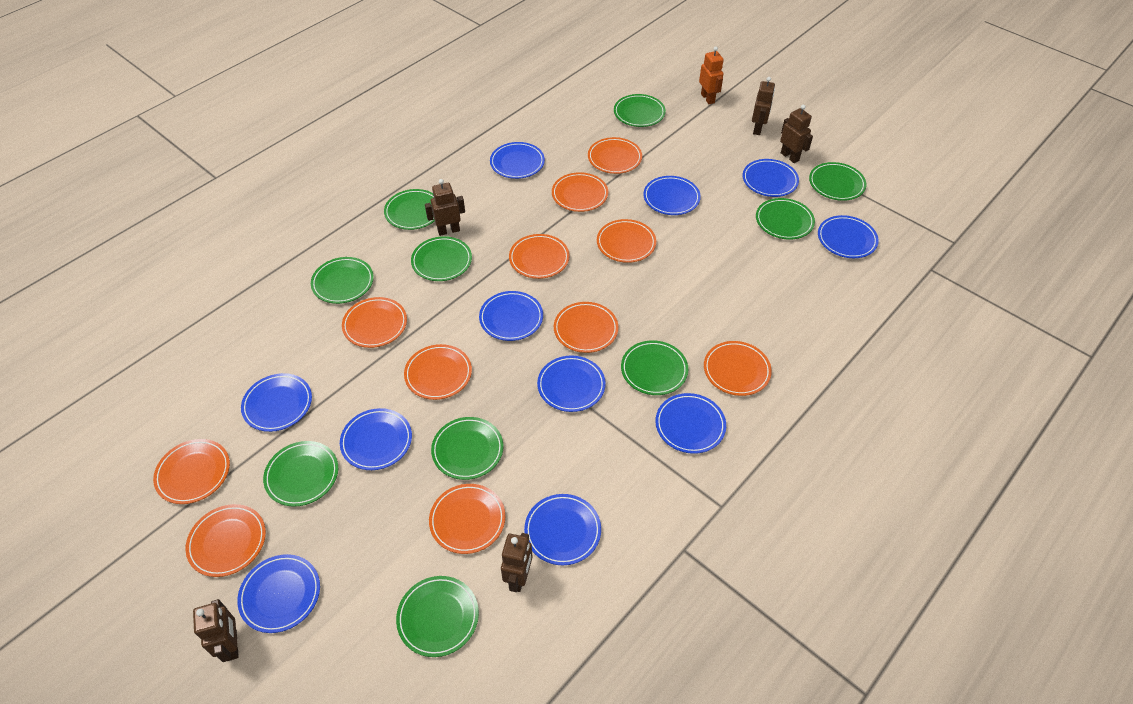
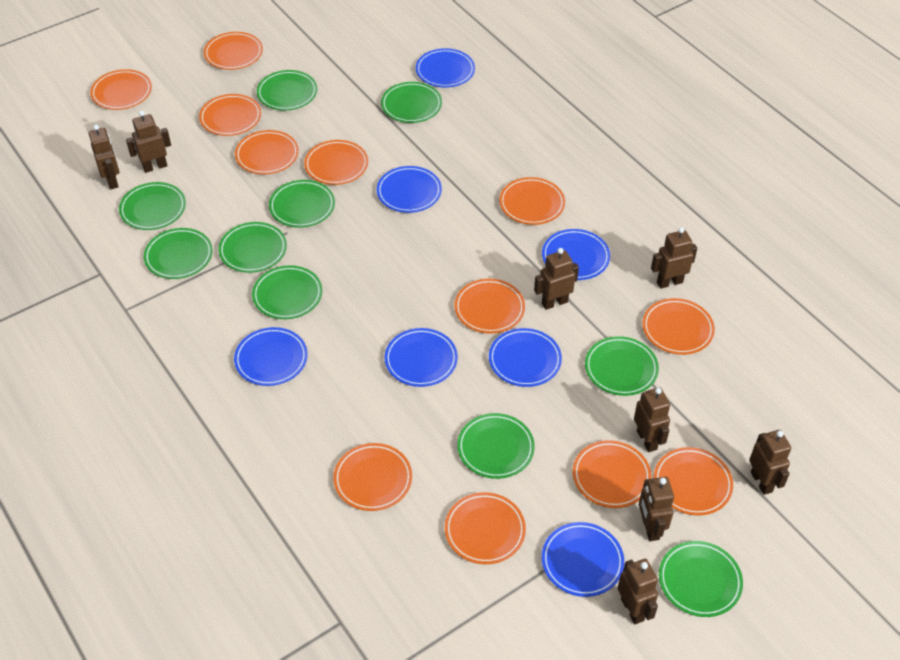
blue plate: [237,554,320,633] [241,373,312,432] [340,408,412,470] [479,291,543,341] [490,142,545,179] [524,494,601,565] [537,355,606,412] [643,176,701,215] [655,393,726,454] [743,159,799,197] [818,215,879,258] = 11 -> [234,327,308,386] [377,166,442,213] [385,328,458,387] [416,48,475,88] [489,328,562,387] [542,229,610,280] [542,522,624,597] = 7
brown robot: [193,599,239,662] [425,179,465,236] [501,533,533,592] [752,77,775,135] [780,105,813,163] = 5 -> [89,125,120,189] [126,111,171,173] [534,248,579,310] [617,559,658,624] [634,387,670,452] [639,477,674,541] [651,227,697,289] [749,430,791,495] = 8
orange plate: [153,439,230,504] [186,504,266,577] [342,297,407,348] [404,344,472,400] [429,484,505,554] [509,234,570,279] [552,172,608,212] [554,302,618,353] [588,137,642,174] [597,219,656,263] [704,341,772,396] = 11 -> [90,69,152,110] [199,94,261,136] [204,32,263,70] [235,130,299,175] [304,140,368,185] [333,443,412,511] [445,492,526,564] [454,279,525,334] [499,177,565,225] [573,440,651,508] [642,298,715,355] [654,447,733,516] = 12
orange robot: [699,46,724,104] = 1 -> none = 0

